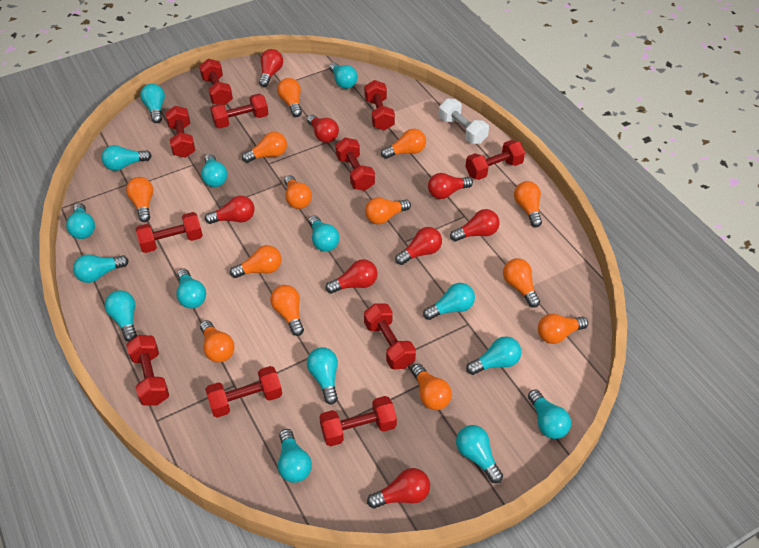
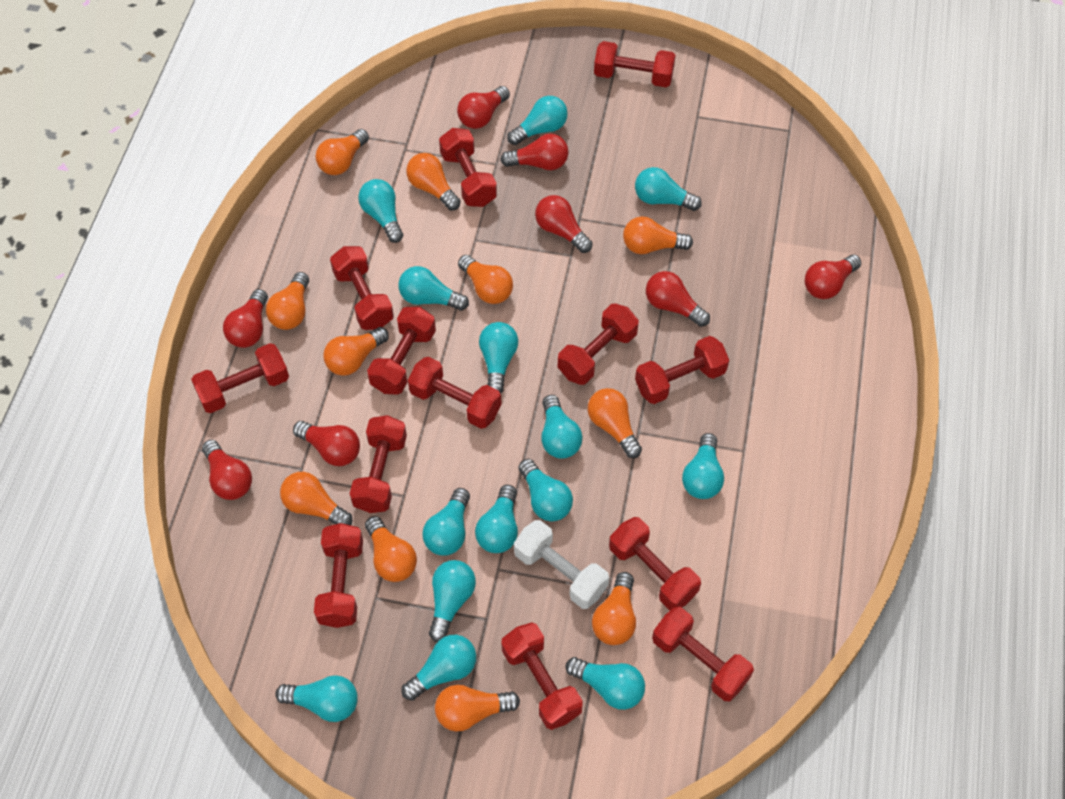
orange light bulb: [126,177,153,222] [200,320,235,362] [230,245,281,278] [242,132,287,163] [270,285,304,336] [277,78,302,117] [284,175,312,209] [365,197,411,224] [381,129,426,159] [411,364,452,410] [503,258,540,308] [514,181,542,227] [538,314,588,344] = 13 -> [266,272,309,330] [280,472,353,525] [316,129,369,175] [324,327,389,376] [365,516,417,582] [406,153,461,211] [435,685,520,731] [458,255,513,304] [588,388,642,458] [592,572,636,645] [623,216,693,254] = 11
red dumbbell: [126,335,169,405] [136,212,203,253] [165,106,195,158] [199,59,233,105] [205,366,282,418] [210,94,269,129] [319,396,397,447] [335,138,375,191] [364,80,395,131] [364,304,416,369] [465,140,525,180] = 11 -> [191,343,289,413] [314,523,363,628] [330,246,394,330] [350,415,407,513] [367,307,436,395] [408,357,501,429] [439,128,497,207] [501,622,583,730] [558,304,639,385] [594,41,676,87] [609,517,701,610] [635,336,729,404] [652,607,754,701] = 13
turquoise light bulb: [66,203,95,239] [73,254,129,283] [101,145,152,171] [105,290,137,341] [140,84,165,123] [176,269,206,308] [201,154,227,187] [278,429,312,483] [307,347,338,404] [309,215,339,252] [329,62,358,89] [423,283,475,320] [456,425,503,483] [466,336,521,375] [528,389,571,439] = 15 -> [275,675,358,722] [358,179,403,243] [398,266,469,311] [401,635,476,701] [423,488,470,556] [429,560,476,642] [475,485,518,553] [479,322,518,393] [507,96,568,145] [518,459,573,521] [541,395,583,459] [566,657,645,710] [635,167,702,211] [682,433,724,499] = 14

